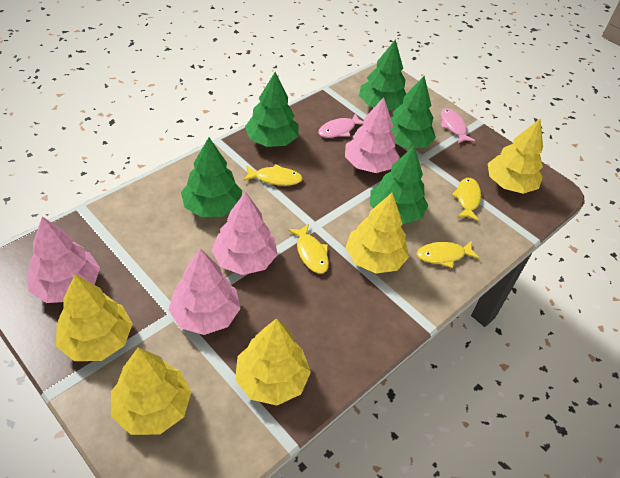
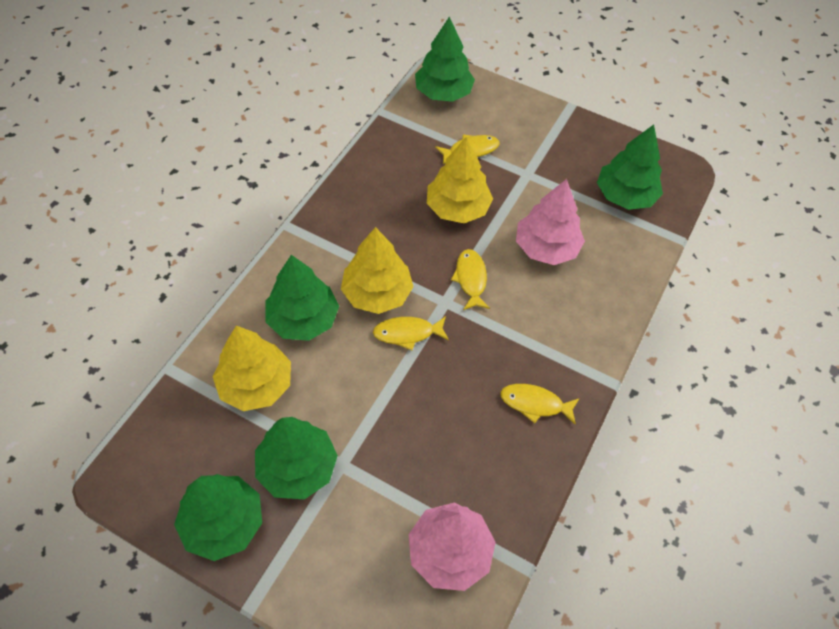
pink fish: [318,113,364,138] [441,108,475,143] = 2 -> none = 0
pink tree: [27,217,100,303] [169,248,241,335] [212,191,277,275] [345,97,399,173] = 4 -> [409,503,496,591] [516,179,585,265] = 2
yellow tree: [56,274,133,361] [111,347,191,435] [235,318,311,405] [345,193,409,273] [488,119,543,194] = 5 -> [212,326,291,411] [341,227,414,314] [427,137,493,223] = 3

